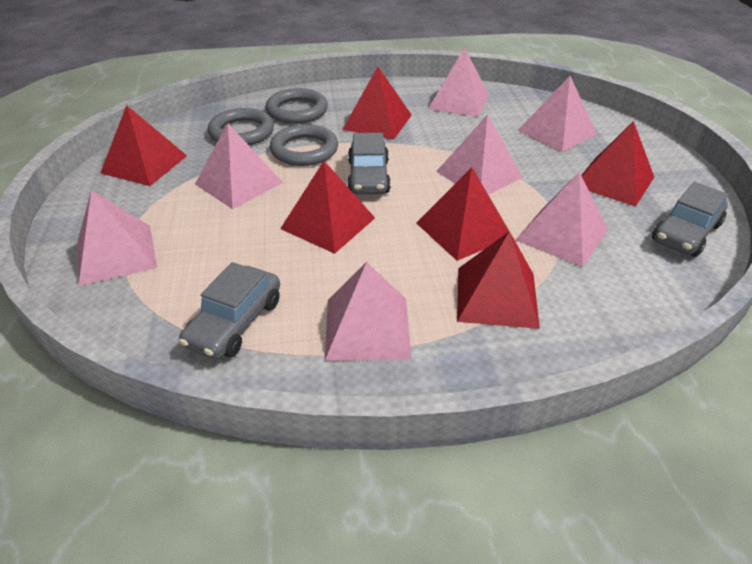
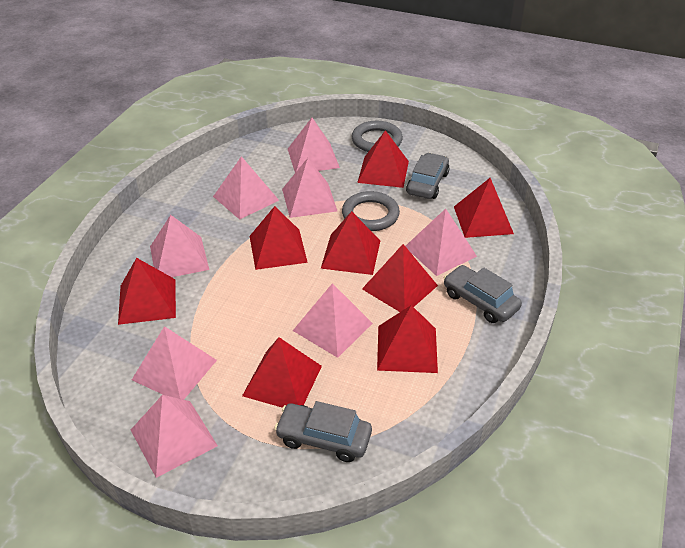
grey ring: [208,108,274,145] [265,88,328,124] [270,124,338,166] = 3 -> [342,191,400,231] [352,121,403,152] = 2
pink pyramid: [77,190,157,286] [195,123,283,209] [325,262,411,361] [428,47,489,117] [436,114,523,195] [516,172,608,267] [518,76,597,152] = 7 -> [131,395,218,478] [132,326,217,400] [150,215,209,277] [213,156,279,220] [282,158,337,218] [288,118,340,173] [293,283,373,358] [406,208,477,276] = 8
red pyramid: [101,105,187,186] [280,161,375,254] [342,67,412,140] [416,167,509,261] [457,231,540,329] [581,121,654,207] = 6 -> [118,258,176,325] [242,337,322,408] [250,206,308,270] [321,211,380,275] [357,130,409,188] [362,244,438,312] [377,305,438,373] [454,178,514,238] = 8

